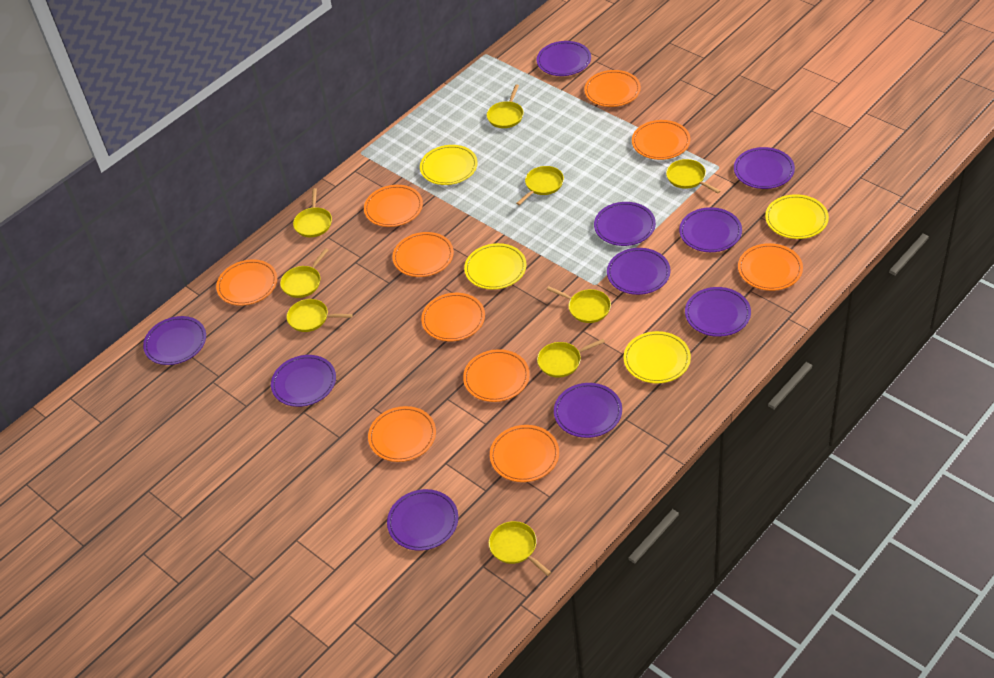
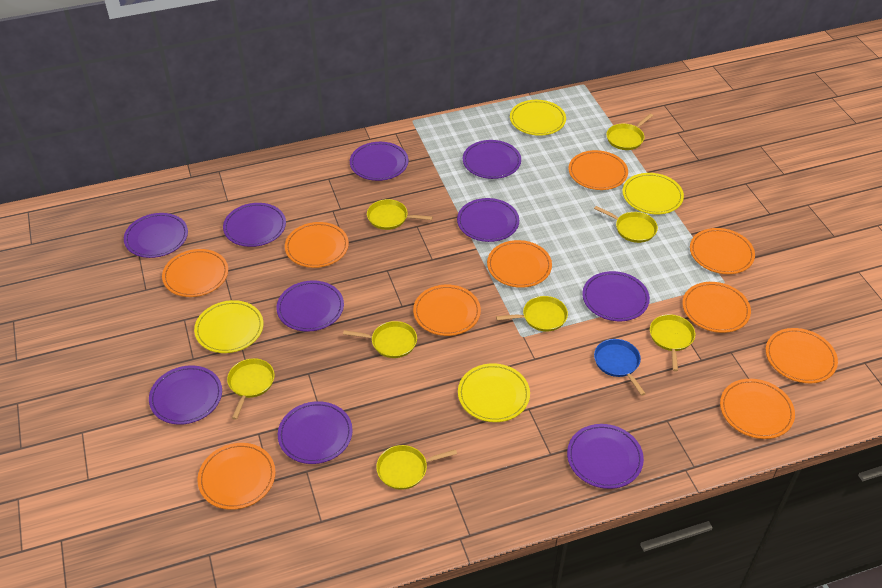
blue pan: none = 0 -> [594,339,646,396] = 1
yellow pan: [280,248,328,298] [287,299,353,332] [293,188,332,237] [487,84,524,128] [489,521,551,576] [516,166,564,205] [537,339,605,377] [547,286,611,323] [666,159,720,194] = 9 -> [227,358,275,420] [343,321,417,358] [367,199,433,230] [376,445,457,490] [496,296,568,332] [594,206,658,243] [606,114,653,150] [650,314,695,371] = 8

